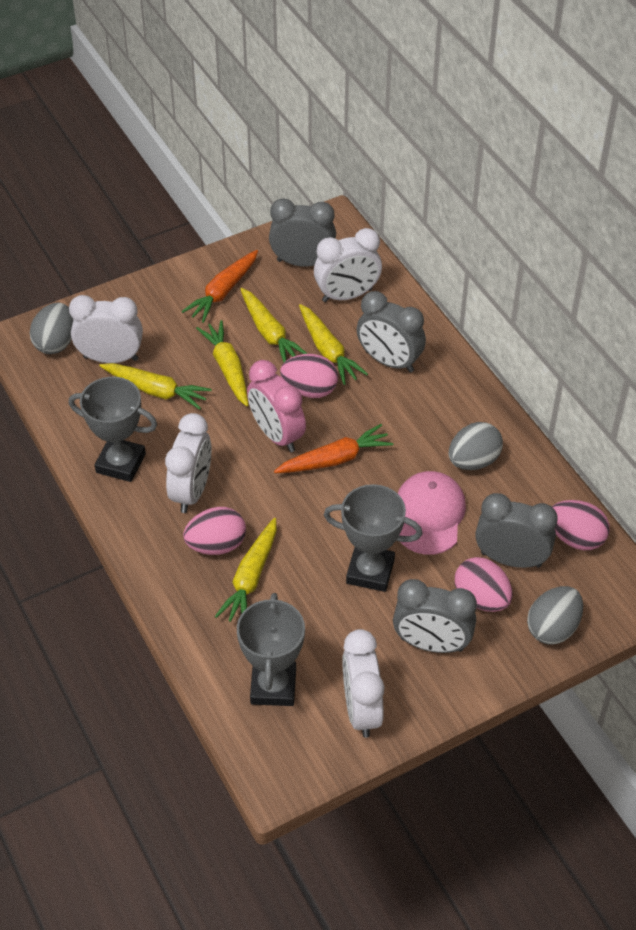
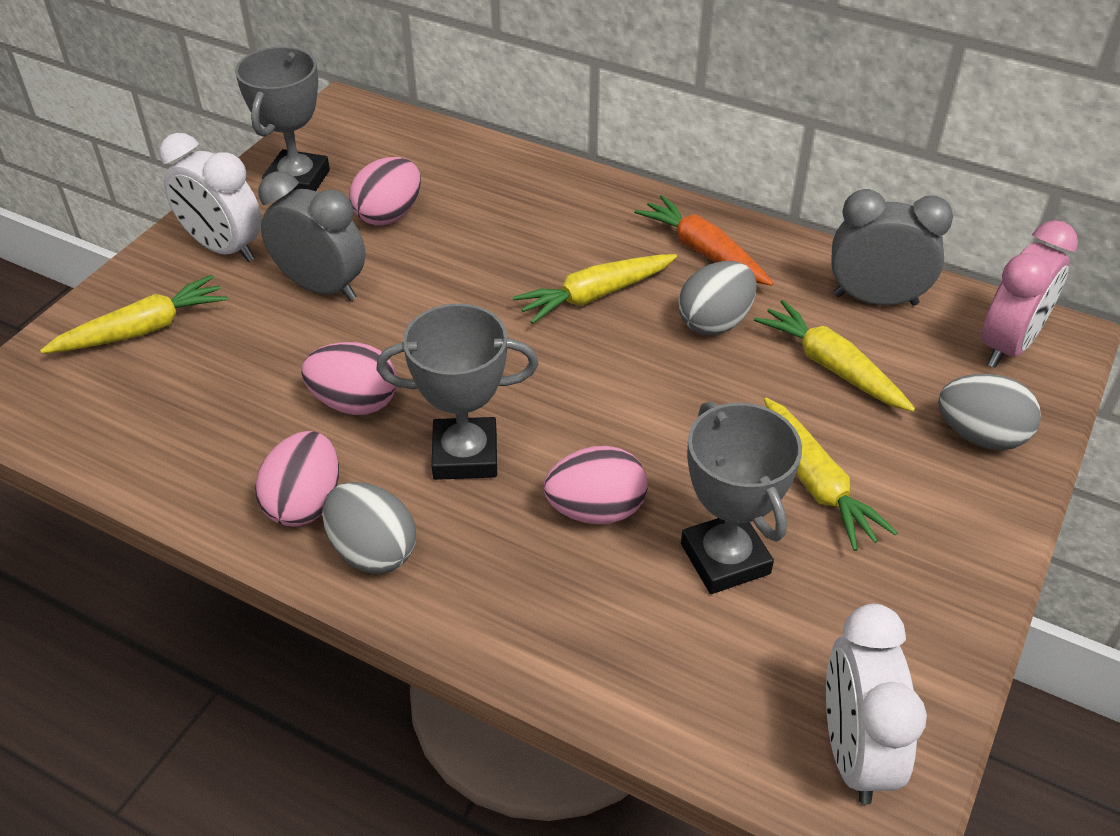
grey clock: [269,198,336,267] [357,291,426,372] [393,579,477,653] [475,493,558,568] = 4 -> [259,171,366,301] [831,189,953,306] = 2
orange carrot: [181,250,258,323] [274,424,393,473] = 2 -> [634,195,773,286] = 1
pink cap: [398,471,466,555] = 1 -> none = 0
white clock: [69,295,143,363] [165,413,212,513] [314,228,382,302] [342,629,385,738] = 4 -> [160,133,262,262] [826,604,927,805] = 2
yellow carrot: [99,363,212,410] [196,320,248,407] [215,518,277,622] [240,288,308,362] [299,304,368,385] = 5 -> [40,275,227,354] [513,254,677,324] [754,300,915,412] [764,397,898,551] = 4

